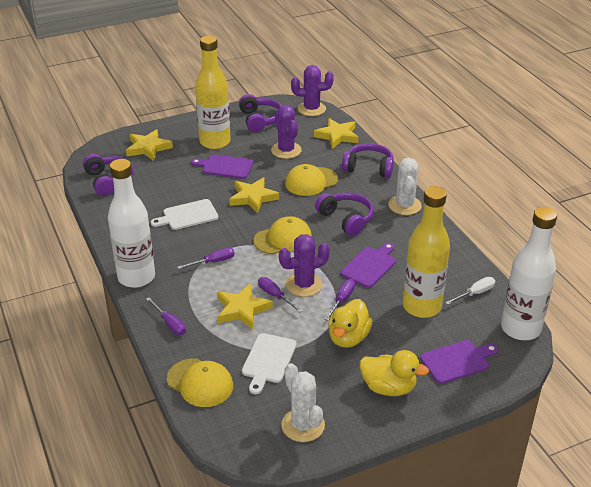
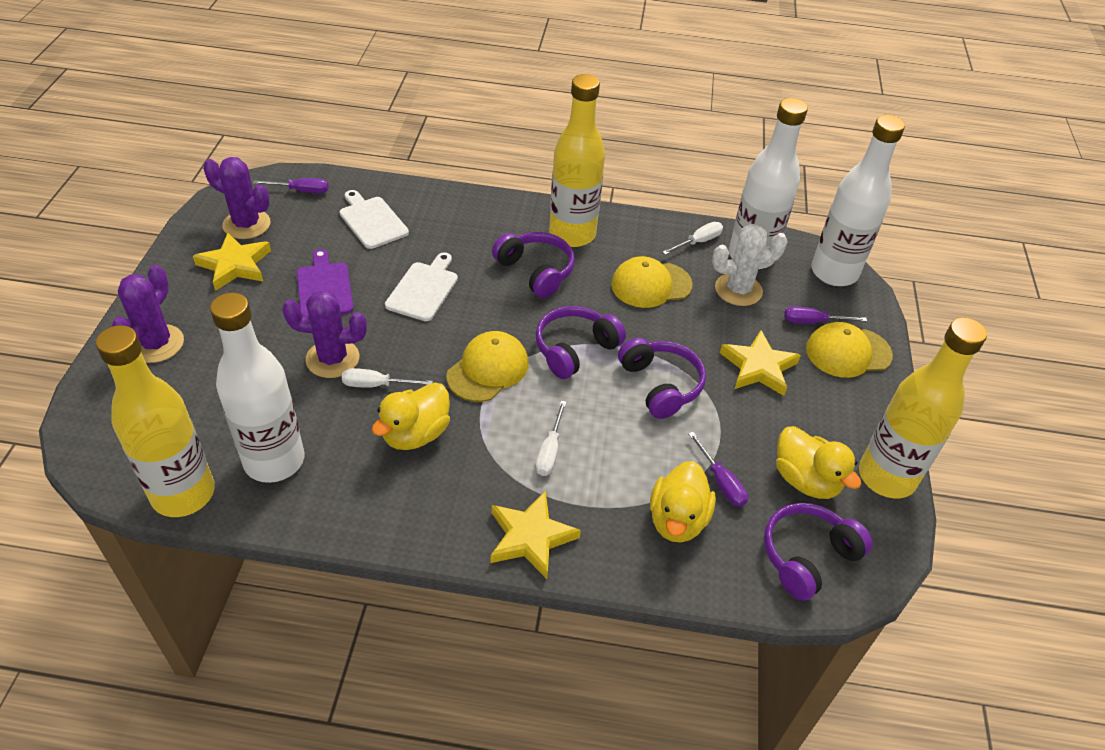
purple cutting board: [191,154,253,179] [340,243,396,288] [420,340,498,384] = 3 -> [297,249,354,316] = 1
purple screwdriver: [146,297,186,335] [178,247,235,269] [258,277,303,312] [325,279,355,321] = 4 -> [253,178,329,193] [688,432,748,507] [784,307,867,324] = 3
white bottle: [108,159,155,288] [501,207,557,340] = 2 -> [210,293,304,483] [729,98,808,269] [811,115,905,286] = 3
white cactus: [281,363,325,442] [388,158,422,215] = 2 -> [712,224,788,306] = 1
white screwdriver: [445,277,495,305] = 1 -> [342,368,433,388] [536,400,566,476] [663,222,723,255] = 3
yellow bottle: [195,36,231,149] [403,186,450,318] = 2 -> [96,325,215,517] [549,74,605,247] [859,317,987,499] = 3
yellow duck: [328,299,372,348] [360,350,429,396] = 2 -> [372,383,450,450] [650,461,716,543] [776,426,861,499] = 3
yellow star: [126,129,173,161] [217,283,273,329] [229,178,279,213] [314,118,359,149] = 4 -> [193,233,271,291] [491,491,581,579] [720,330,801,396] = 3

